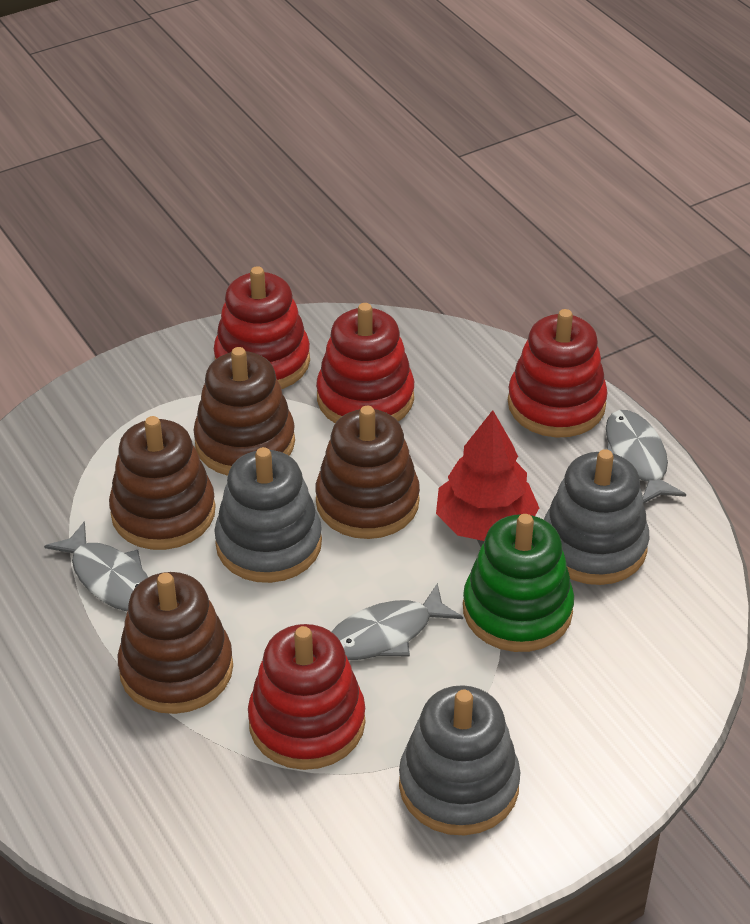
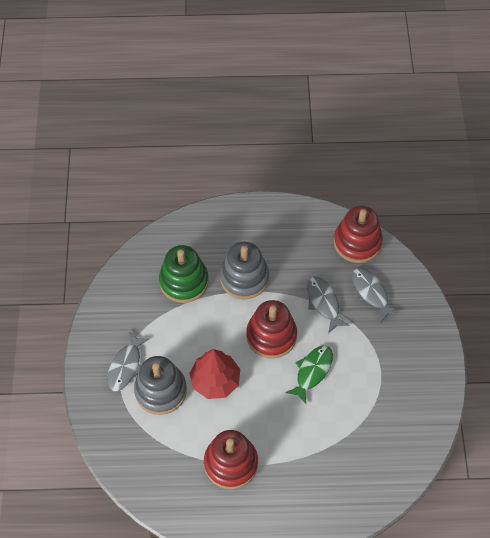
brown stacking toy: [109,416,216,550] [118,572,233,714] [193,347,295,476] [316,406,420,539] = 4 -> none = 0
green fish: none = 0 -> [285,345,333,404] = 1
grey stacking toy: [214,447,322,583] [399,685,520,836] [544,449,650,585] = 3 -> [134,356,187,415] [220,242,269,299] = 2
red stacking toy: [214,266,310,389] [248,624,365,770] [316,303,414,423] [508,309,608,438] = 4 -> [204,430,258,489] [246,300,297,359] [334,206,383,263] = 3

